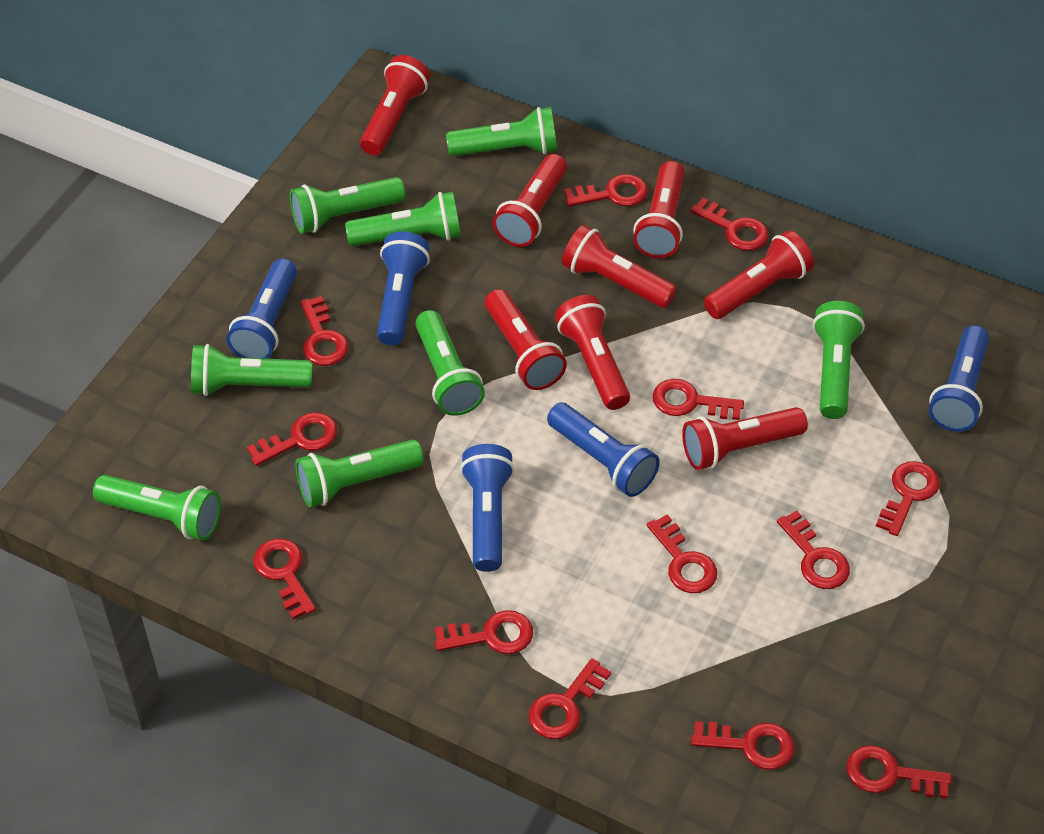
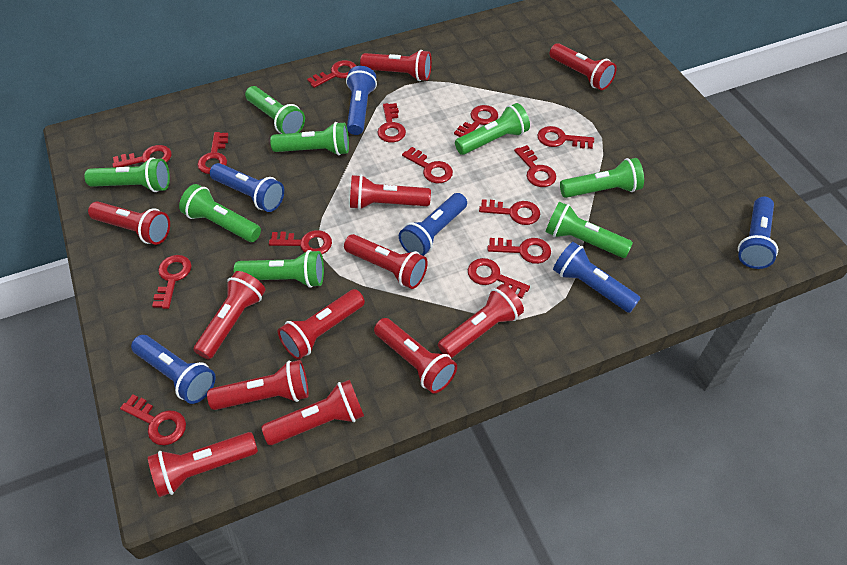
blue flashlight: [227,259,297,359] [377,231,430,345] [460,444,515,572] [547,402,660,497] [929,326,989,432] = 5 -> [131,335,216,404] [210,163,284,212] [346,66,377,135] [399,193,467,256] [553,242,641,313] [738,197,778,269] = 6
red flashlight: [360,55,430,155] [485,289,567,390] [493,154,567,247] [555,295,630,410] [562,225,677,308] [633,161,684,258] [682,407,808,470] [704,231,814,319] = 8 -> [88,201,170,245] [148,432,258,497] [194,271,266,359] [207,360,309,410] [261,380,364,445] [278,289,365,360] [344,234,428,289] [350,175,431,210] [360,50,432,81] [374,318,457,393] [438,284,524,358] [549,43,617,90] = 12
red key: [247,412,337,466] [253,538,316,619] [300,296,348,366] [434,610,533,654] [528,658,611,739] [564,174,648,207] [647,514,717,593] [653,379,744,420] [690,198,769,251] [691,721,795,770] [777,511,850,589] [846,745,952,798] [876,461,940,536] = 13 -> [112,145,172,168] [120,395,186,445] [152,255,192,309] [197,132,229,174] [269,230,332,254] [307,60,356,88] [377,103,406,143] [402,147,453,183] [454,105,498,137] [468,258,530,299] [479,199,540,225] [488,238,551,264] [514,145,556,187] [537,126,594,149] = 14

